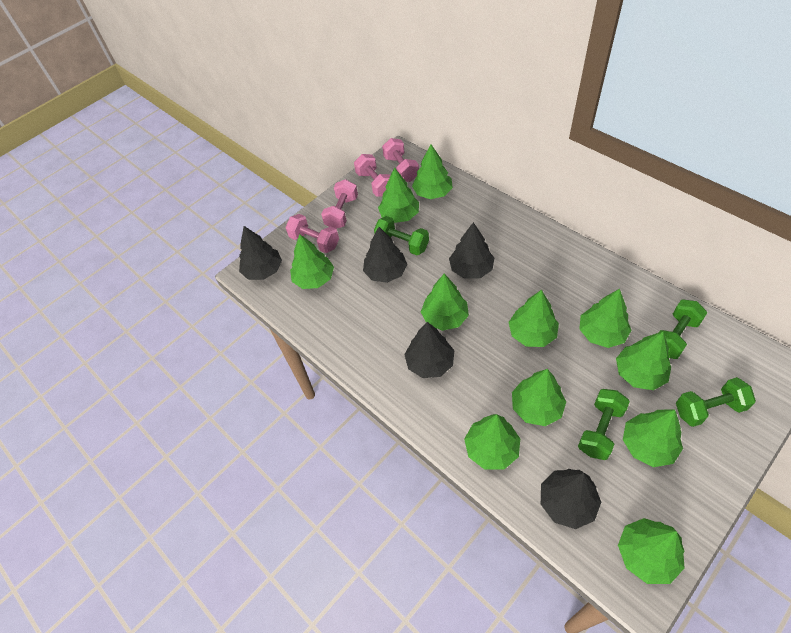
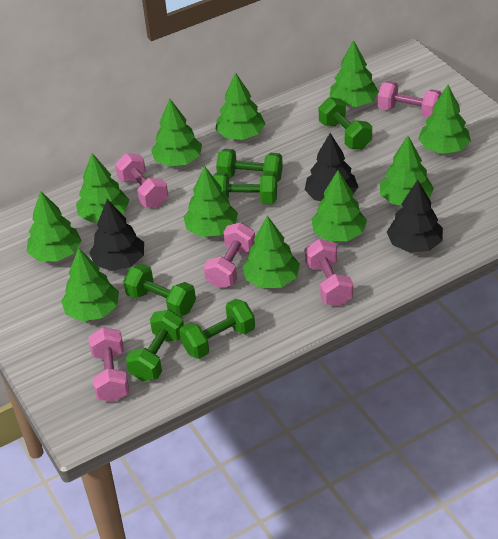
black tree: [239,226,282,280] [363,227,408,283] [404,322,454,378] [449,222,494,279] [541,469,601,529] = 5 -> [89,199,144,271] [305,133,358,201] [387,180,443,253] = 3
green dumbbell: [374,216,429,255] [578,389,630,460] [659,300,707,359] [676,377,756,427] = 4 -> [123,264,196,316] [126,309,184,381] [179,299,255,359] [213,172,277,204] [216,149,283,182] [319,97,372,150] = 6
pink dumbbell: [285,214,339,253] [321,179,358,229] [354,154,391,197] [382,138,419,182] = 4 -> [88,327,129,402] [115,153,168,208] [204,222,255,288] [305,239,353,306] [378,81,442,118] = 5

